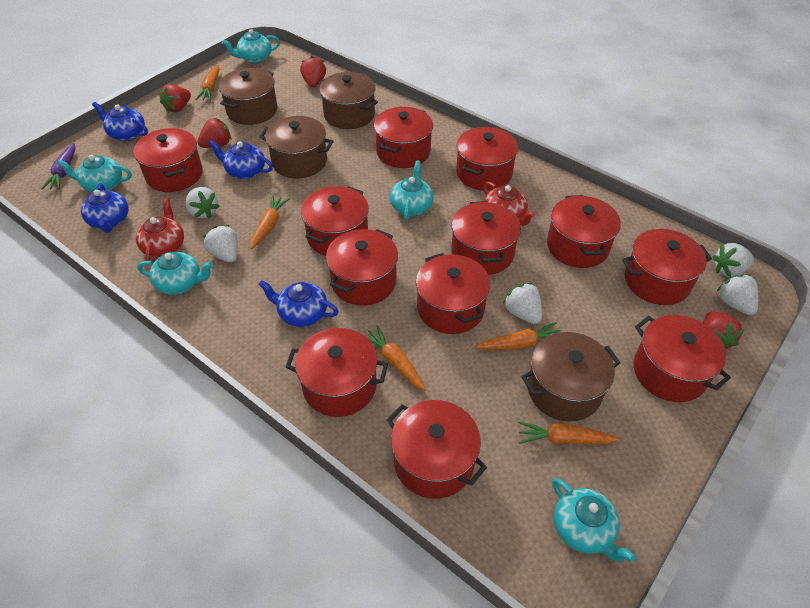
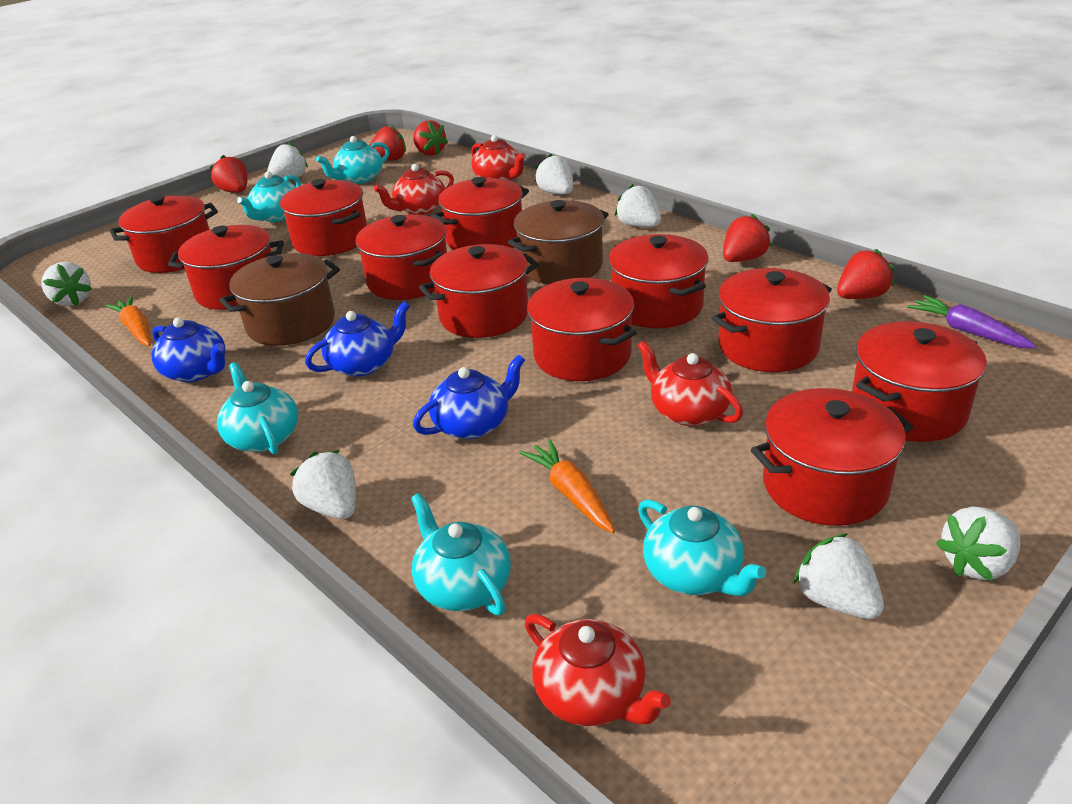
blue teapot: [81,183,129,233] [92,102,148,141] [208,140,273,179] [258,280,339,327] = 4 -> [151,318,226,382] [305,302,410,377] [413,355,525,439] = 3
brown pot: [219,68,277,125] [259,116,334,178] [319,72,378,129] [521,332,621,422] = 4 -> [219,253,340,346] [508,200,609,284] = 2
orange carrot: [195,65,219,101] [250,195,290,249] [366,325,426,391] [475,322,561,350] [518,421,620,444] = 5 -> [105,296,151,346] [520,439,615,533] = 2
red pot: [133,128,203,192] [285,328,388,417] [301,186,369,256] [326,229,398,306] [374,107,433,168] [387,400,487,499] [416,253,490,334] [451,201,521,275] [456,127,518,191] [547,195,620,268] [622,229,712,305] [633,315,731,402] = 12 -> [110,195,218,273] [168,225,284,310] [280,179,367,256] [355,215,447,300] [419,244,539,338] [432,177,529,250] [527,278,637,381] [608,234,708,328] [711,268,832,372] [751,388,913,526] [852,321,987,442] = 11
red strawberry: [159,84,191,113] [197,118,231,148] [300,56,326,87] [703,312,744,349] = 4 -> [210,155,247,193] [370,125,406,161] [413,120,448,156] [723,214,771,262] [837,249,894,299] = 5
red teapot: [136,198,184,263] [483,181,535,226] = 2 -> [374,164,454,215] [471,135,526,181] [525,614,671,726] [638,341,743,426] = 4
white strawberry: [186,187,220,219] [203,225,238,263] [503,283,542,324] [712,243,754,277] [716,274,758,315] = 5 -> [41,262,92,306] [267,142,308,179] [290,450,356,519] [535,154,573,194] [615,184,661,227] [794,533,884,619] [936,506,1020,581] = 7

